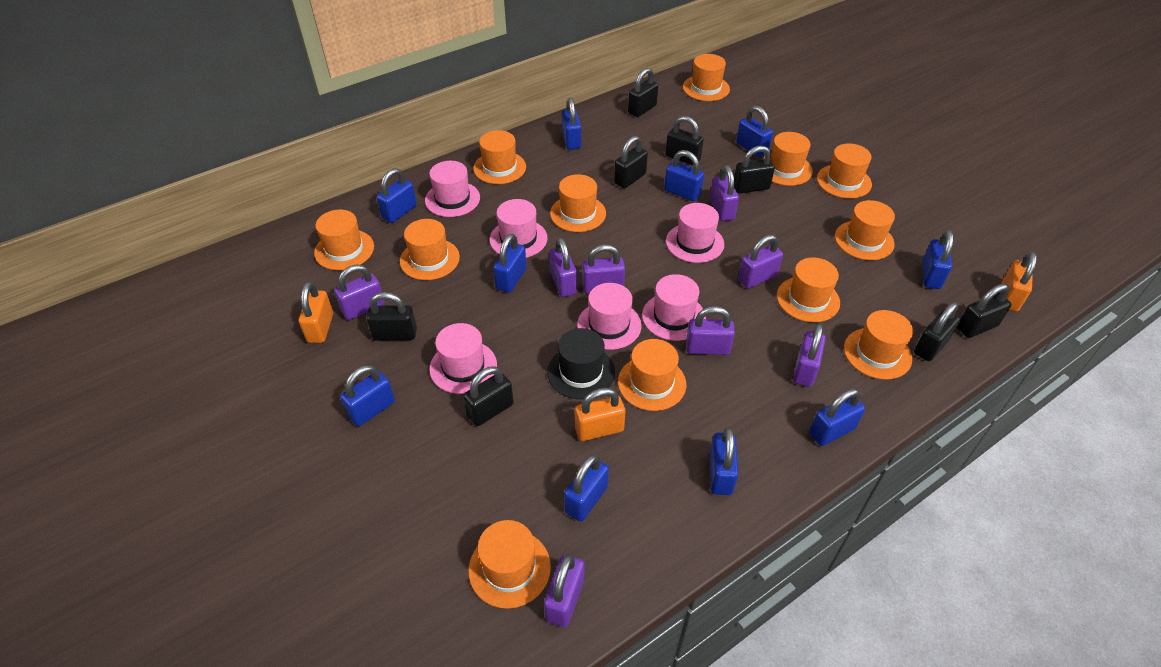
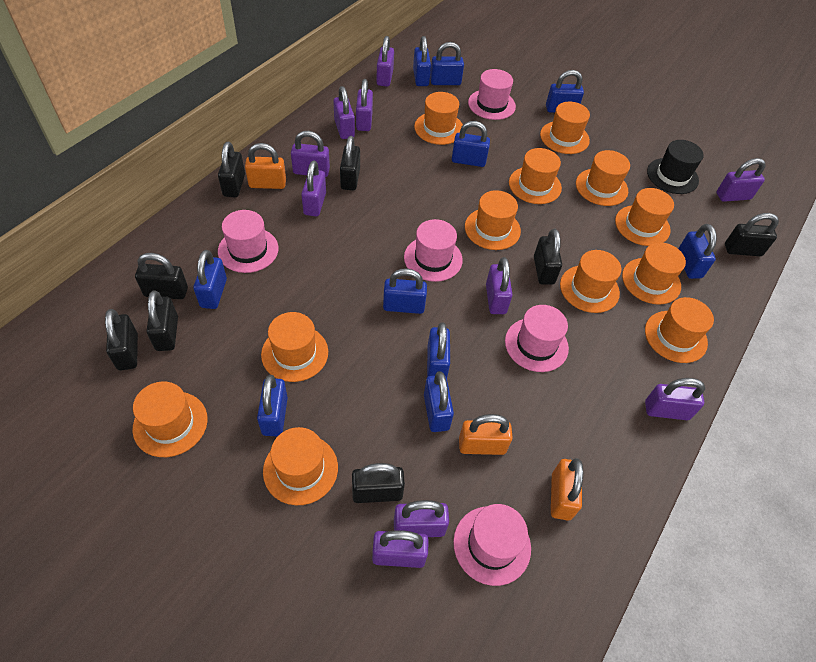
pink hat: [425,161,480,217] [429,323,497,394] [489,199,548,258] [577,283,642,350] [642,274,706,341] [666,203,724,263] = 6 -> [218,210,278,273] [404,219,463,282] [453,504,531,586] [468,69,516,120] [505,305,569,372] = 5
purple padlock: [334,265,385,320] [544,554,584,627] [549,238,577,297] [582,244,625,294] [686,306,735,355] [710,165,739,221] [738,235,783,288] [793,324,826,387] = 8 -> [291,131,330,177] [301,160,326,216] [333,86,355,139] [356,79,373,131] [372,530,429,568] [376,36,394,87] [394,500,449,537] [486,257,513,314] [645,378,705,420] [716,158,766,202] = 10

